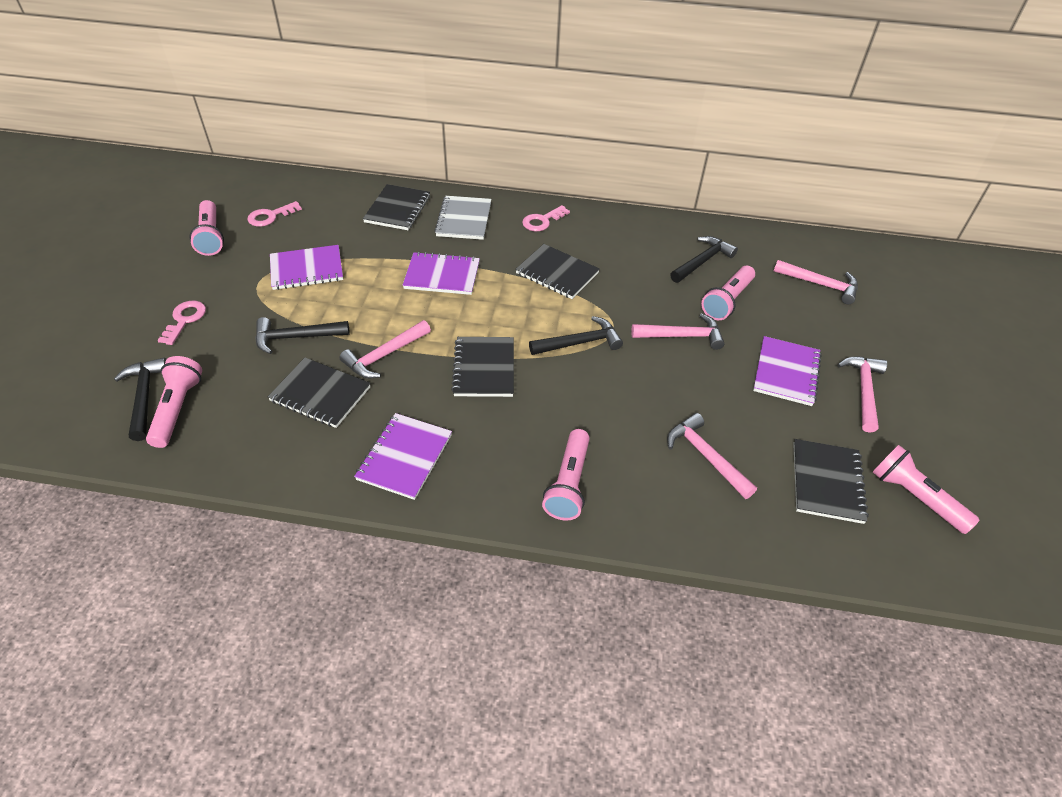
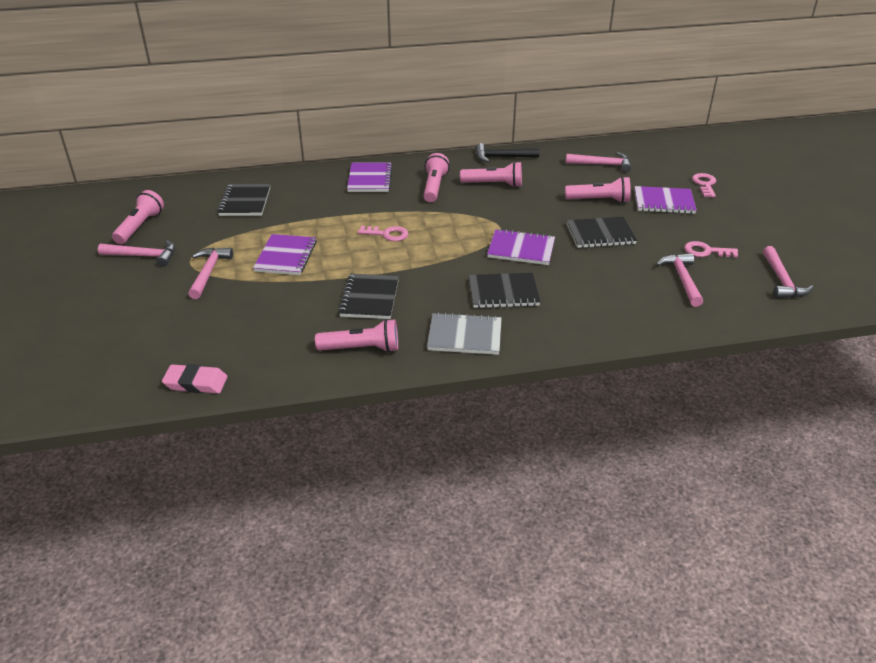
black hammer: [114,358,167,441] [255,317,349,354] [529,316,623,355] [670,236,738,283] = 4 -> [476,143,539,163] = 1
black notebook: [268,358,371,428] [363,184,430,230] [451,337,514,397] [515,244,600,299] [793,439,869,524] = 5 -> [217,184,270,216] [338,274,399,319] [469,273,540,308] [566,217,637,248] = 4
pink eraser: none = 0 -> [162,364,228,393] = 1

